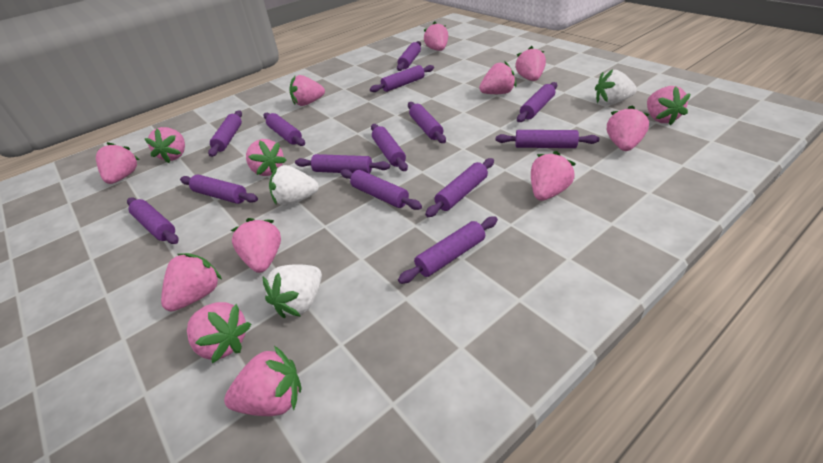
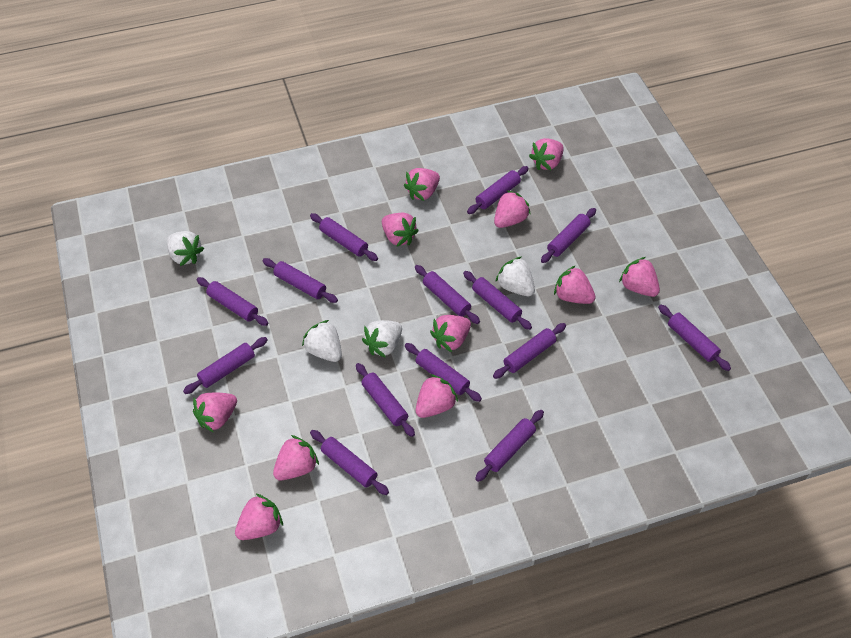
pink strawberry: [96,142,139,184] [145,127,185,163] [161,253,222,311] [187,302,251,363] [224,346,302,416] [230,218,281,273] [246,139,287,176] [289,75,325,106] [424,22,448,51] [479,61,516,94] [515,46,546,81] [531,151,576,201] [607,105,649,151] [647,86,690,126] = 14 -> [193,393,237,433] [235,493,283,540] [273,435,319,480] [382,213,419,247] [404,168,440,201] [416,374,458,418] [430,315,471,352] [494,190,531,228] [529,138,564,170] [554,265,596,304] [619,257,660,297] = 11
white strawberry: [262,264,322,318] [269,165,319,206] [595,69,637,105] = 3 -> [167,231,204,266] [302,320,342,362] [362,320,402,358] [495,257,535,296] = 4

